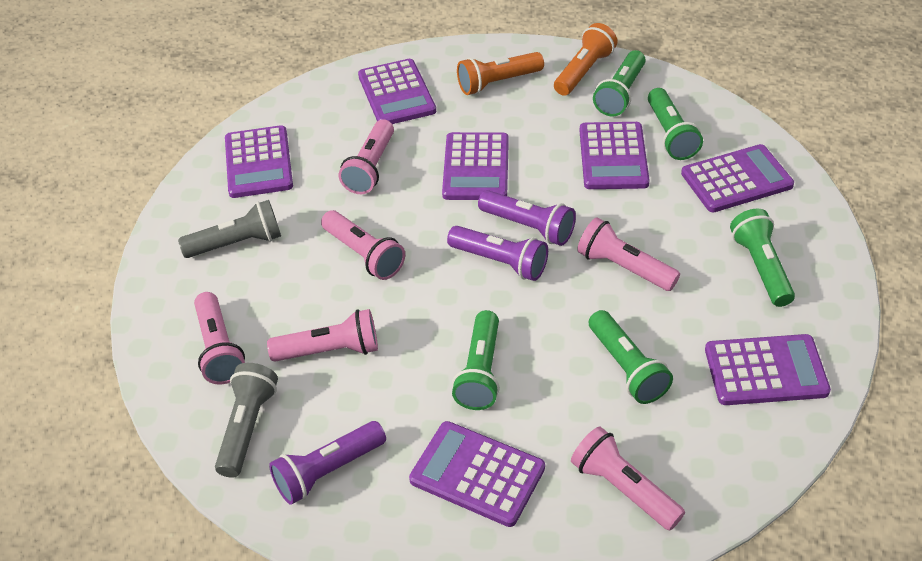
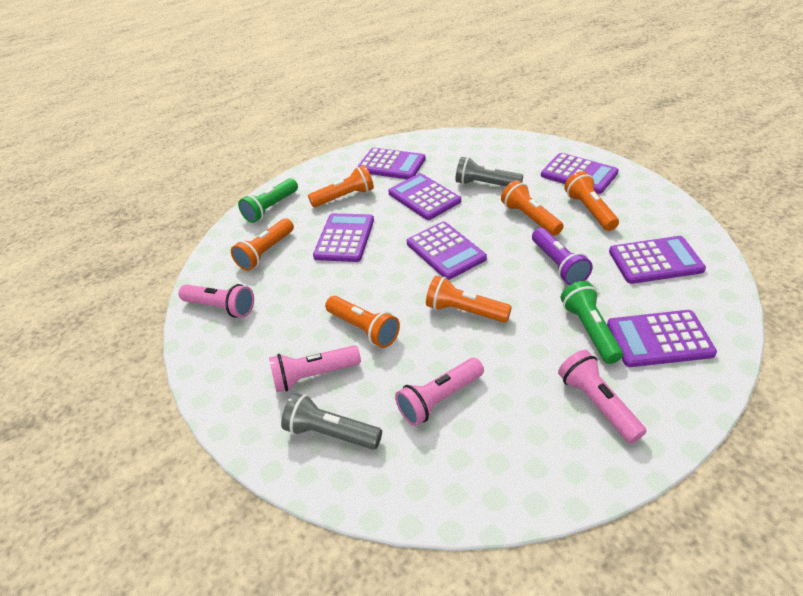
green flashlight: [452,310,500,410] [589,310,673,404] [593,50,646,116] [648,88,703,160] [730,209,795,307] = 5 -> [238,178,298,223] [561,281,623,364] = 2
orange flashlight: [457,52,544,95] [554,23,618,96] = 2 -> [231,218,294,271] [308,165,374,207] [325,296,400,348] [426,276,512,323] [501,180,563,236] [564,171,619,231] = 6
pink flashlight: [194,292,245,385] [267,309,378,362] [321,210,405,280] [338,119,394,194] [571,427,685,530] [577,217,680,291] = 6 -> [178,284,254,318] [269,345,361,392] [395,358,484,426] [558,350,647,443] = 4
purple flashlight: [269,421,386,505] [447,226,548,281] [478,190,576,246] = 3 -> [532,228,593,285] = 1

